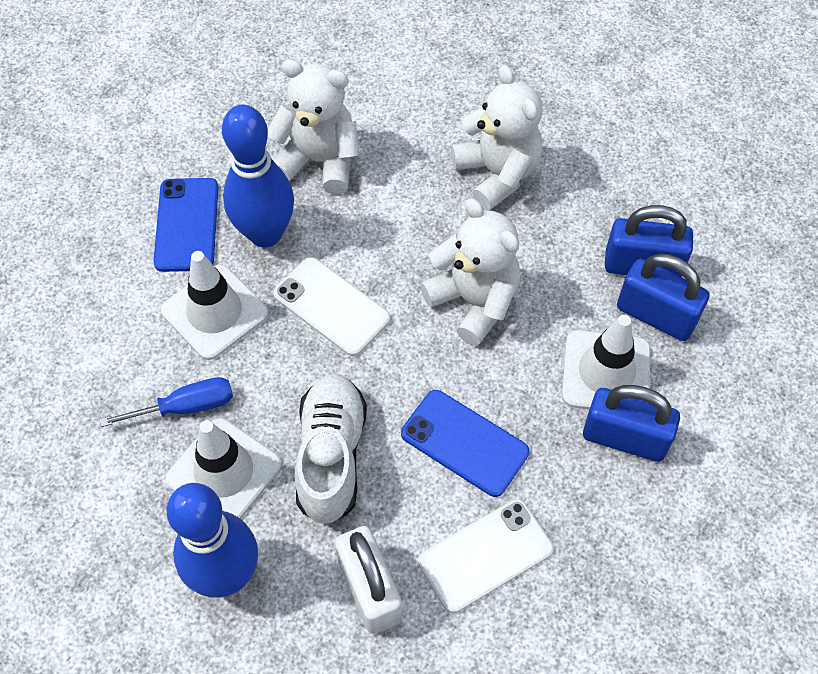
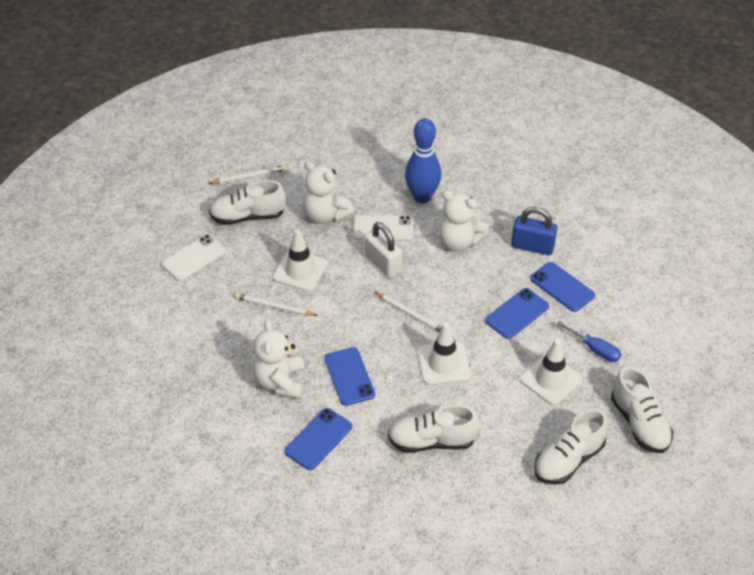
blue bowling pin: [166,483,258,598] [222,105,294,248] = 2 -> [405,118,441,203] = 1
blue padlock: [583,385,680,462] [605,205,693,277] [617,254,709,341] = 3 -> [511,207,557,255] = 1
blue phone: [153,178,219,272] [401,390,530,497] = 2 -> [284,408,352,470] [324,347,375,406] [485,288,549,339] [530,262,595,312] = 4
white pencil: none = 0 -> [208,165,286,184] [235,293,318,316] [375,292,442,332] = 3
white shoe: [295,374,367,525] = 1 -> [209,180,286,225] [388,404,480,453] [534,409,608,484] [611,367,673,453] = 4

